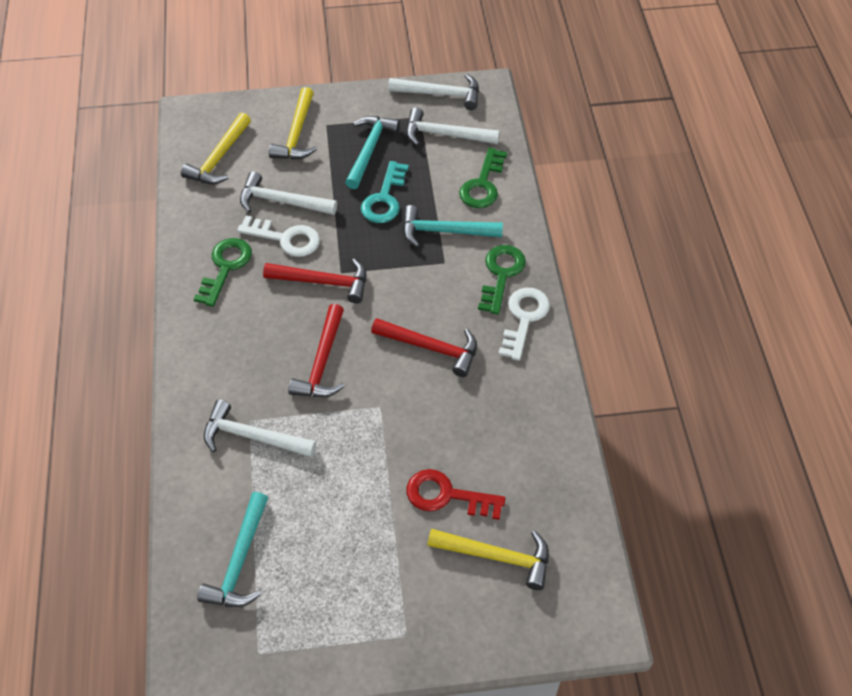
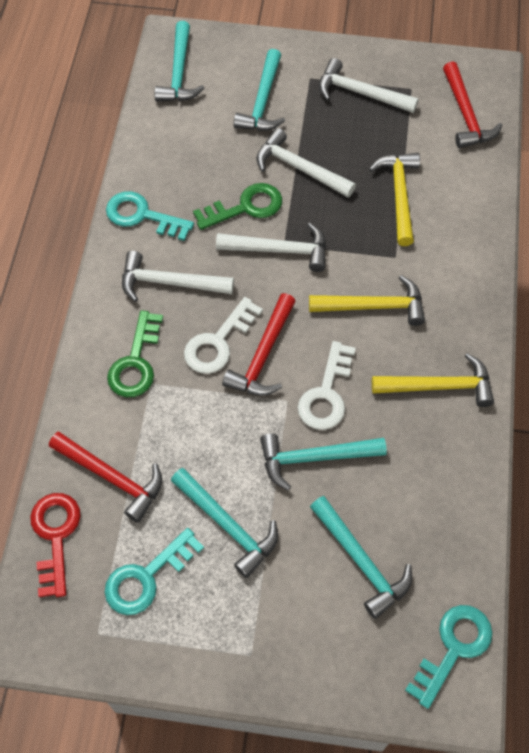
green key: [194,238,252,307] [459,148,507,208] [478,245,526,315] = 3 -> [107,310,163,397] [193,183,282,230] = 2
turquoise hammer: [197,492,268,607] [345,116,400,189] [403,205,503,248] = 3 -> [155,21,204,101] [171,468,278,578] [234,49,285,131] [260,434,387,490] [310,496,412,619] = 5
turquoise key: [361,161,409,223] = 1 -> [105,528,204,615] [106,191,194,241] [405,605,493,709] = 3

